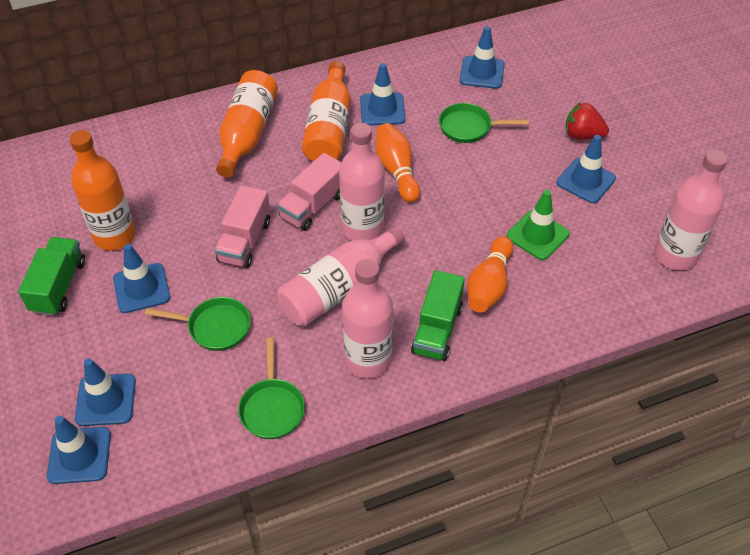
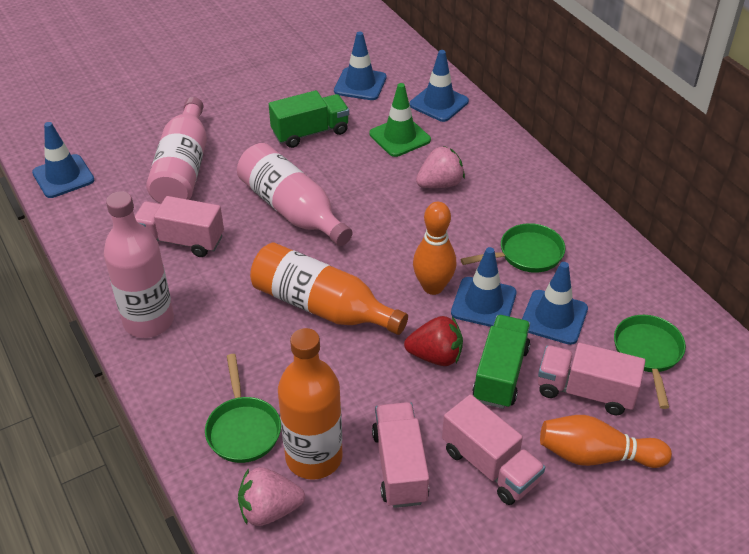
blue traffic cone: [47,416,111,484] [75,358,136,426] [113,244,170,313] [360,63,406,126] [460,26,505,89] [556,135,616,203] = 6 -> [32,122,94,198] [334,31,386,100] [409,50,469,122] [451,247,516,327] [522,262,588,345] = 5
orange bottle: [69,130,136,251] [216,70,278,178] [302,61,351,162] = 3 -> [250,242,408,335] [278,328,343,480] = 2
pink bottle: [277,225,405,327] [339,123,385,241] [342,259,393,378] [655,150,728,270] = 4 -> [104,191,174,338] [146,97,207,204] [237,143,352,246] = 3
pink strawberry: none = 0 -> [238,467,305,526] [416,146,465,188] = 2
pink truck: [215,185,270,268] [277,153,342,231] = 2 -> [135,196,224,257] [372,402,429,508] [442,394,545,505] [538,343,645,415] = 4

